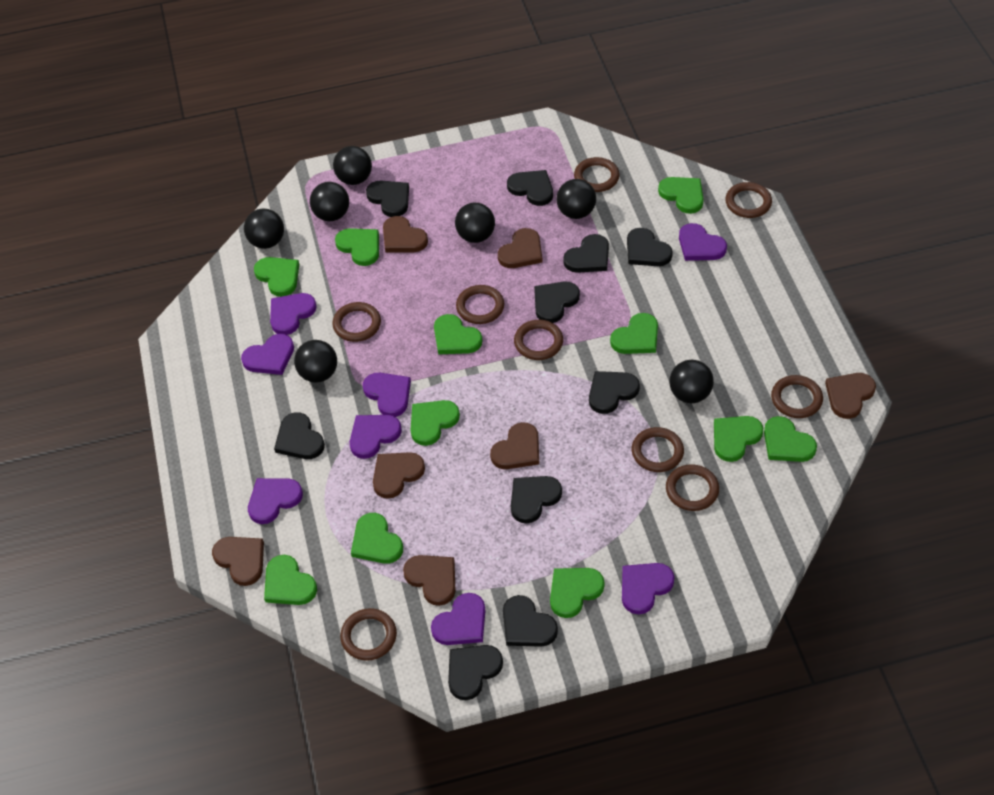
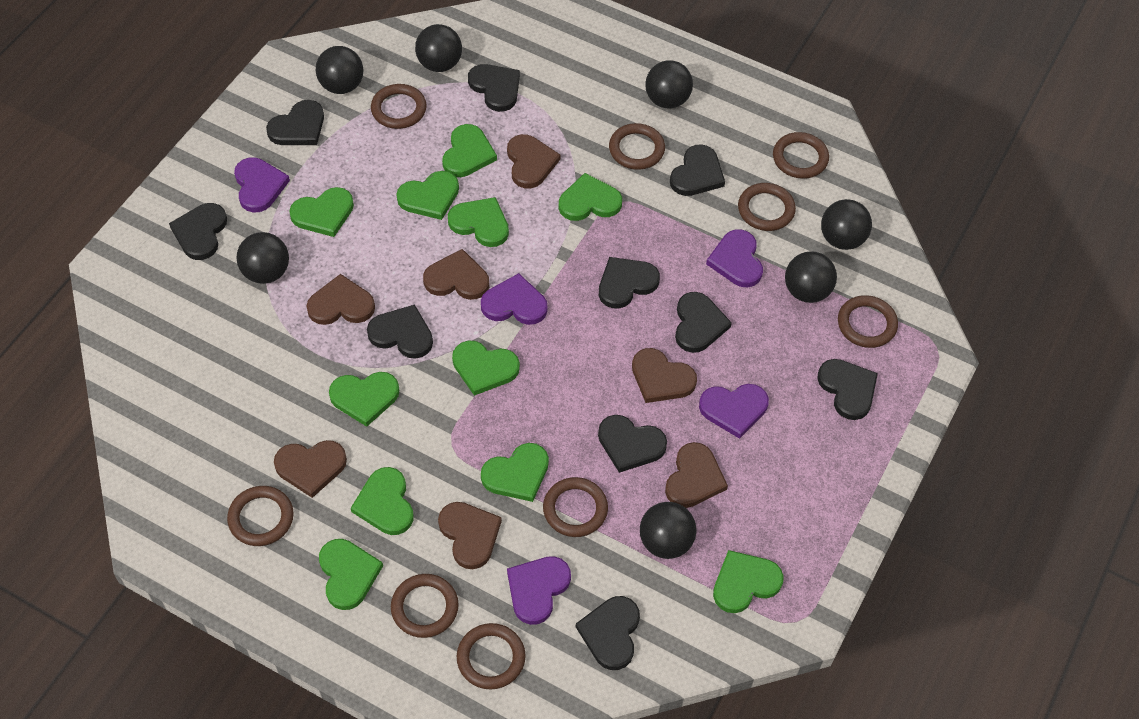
purple heart: [241,334,294,375] [248,478,303,524] [270,293,317,335] [350,415,402,459] [363,373,411,417] [431,593,486,645] [622,563,675,614] [679,223,727,261] = 8 -> [234,157,290,212] [481,273,548,325] [507,556,571,625] [699,384,769,439] [706,229,763,287] = 5

